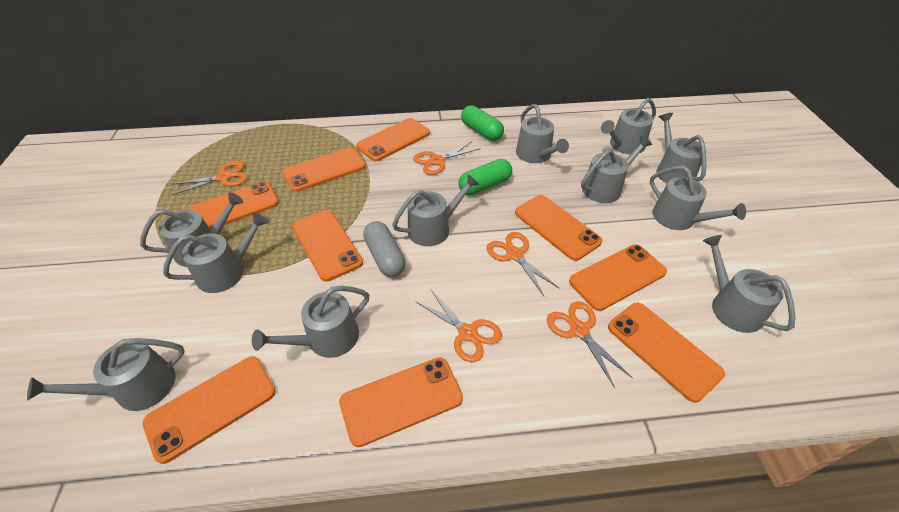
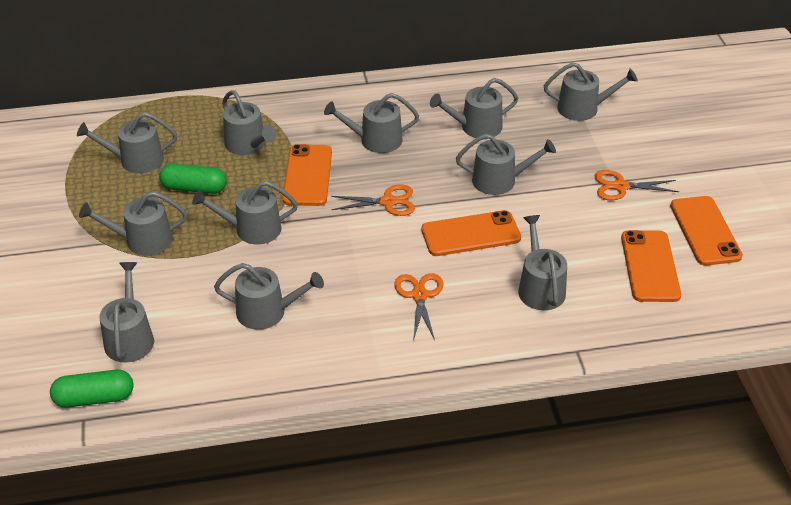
grey capsule: [363,221,406,277] = 1 -> none = 0
orange phone: [143,356,276,464] [187,182,279,230] [283,147,366,192] [292,210,363,281] [339,357,463,447] [356,118,430,161] [515,195,602,261] [569,244,667,311] [608,303,725,403] = 9 -> [282,144,332,206] [421,210,521,256] [621,230,681,302] [670,196,743,266] = 4
orange scissors: [171,161,248,195] [413,142,481,175] [415,289,502,363] [486,232,560,296] [547,301,633,388] = 5 -> [331,185,415,216] [394,273,443,341] [594,170,679,200] = 3

